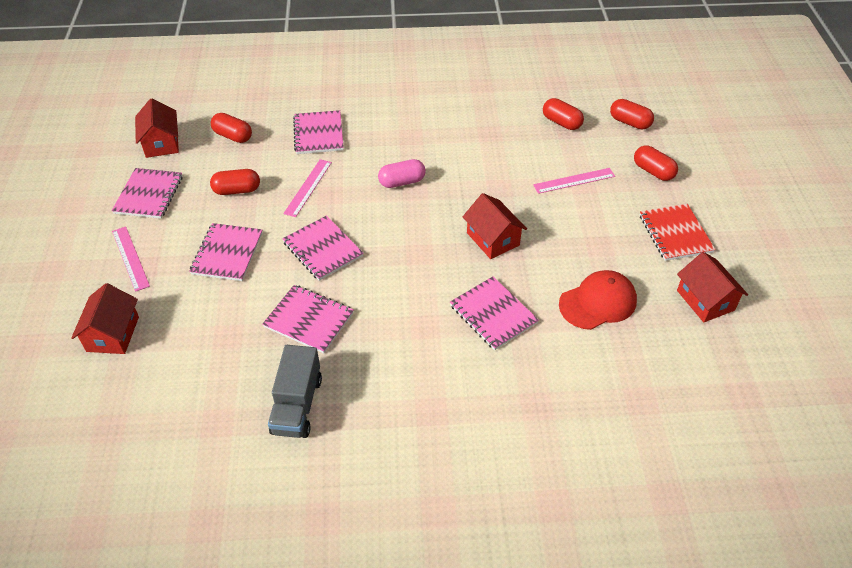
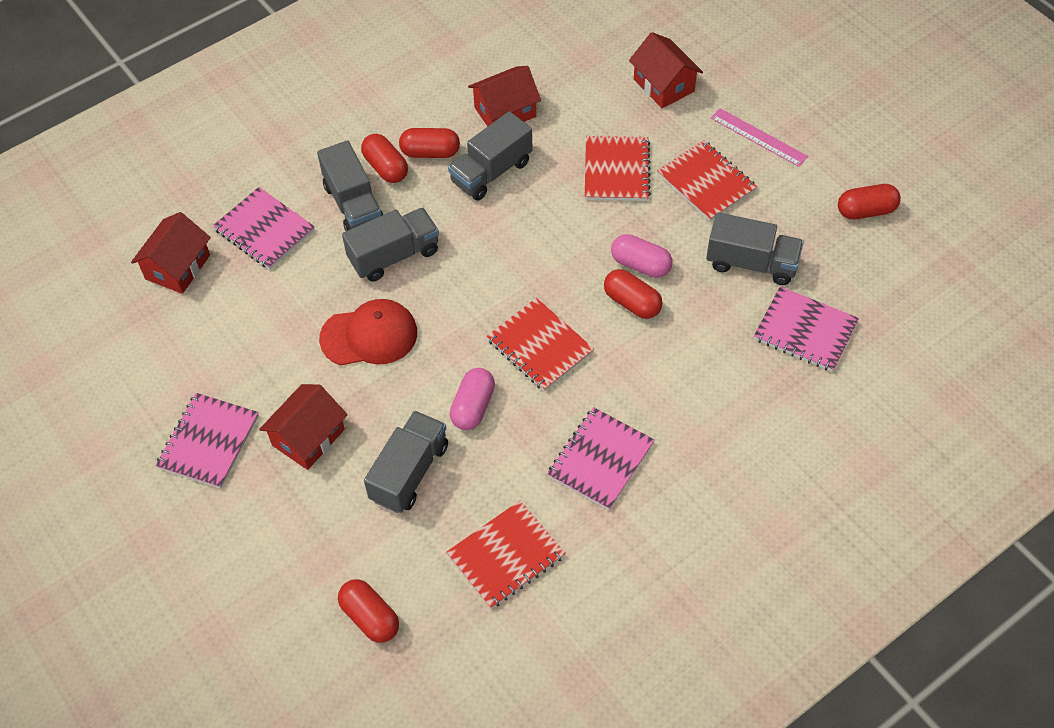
grey truck: [268,345,322,438] = 1 -> [317,140,383,231] [342,208,439,282] [364,411,448,513] [448,111,533,201] [706,212,804,285] = 5
pink capsule: [378,159,426,188] = 1 -> [450,368,495,430] [611,234,673,278] = 2
pink notebook: [112,168,183,219] [189,223,262,281] [262,285,354,353] [282,215,364,281] [293,110,344,154] [450,277,539,350] = 6 -> [155,393,259,488] [213,187,315,270] [547,407,655,510] [754,286,859,372] = 4
pink ruler: [112,226,150,292] [283,159,332,217] [533,168,615,194] = 3 -> [711,108,808,167] = 1
red notebook: [640,204,716,261] = 1 -> [446,500,566,609] [487,298,594,391] [585,136,651,201] [657,140,757,221] = 4

